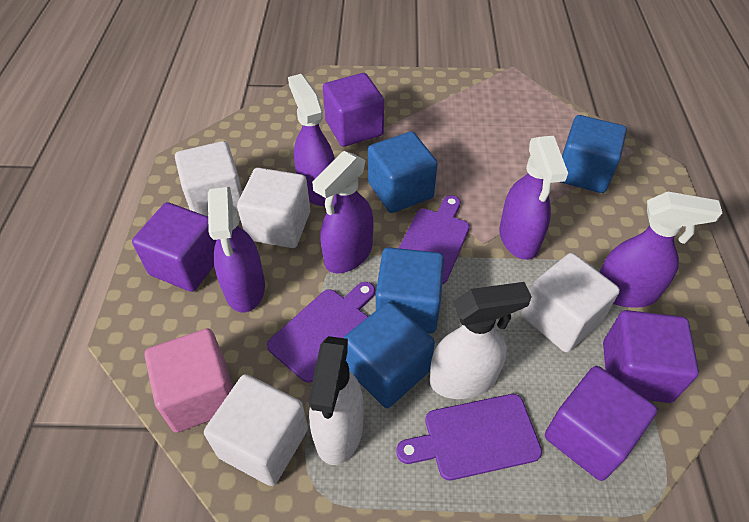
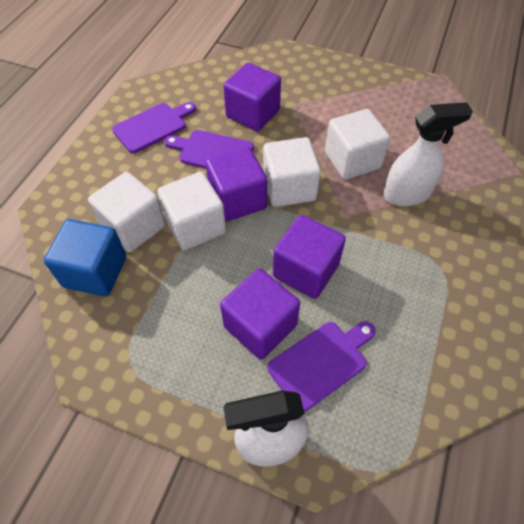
blue cube: [344,302,435,408] [368,132,438,213] [376,247,444,333] [561,115,627,193] = 4 -> [44,219,126,296] = 1
pink cube: [145,328,233,433] = 1 -> none = 0
purple spray bottle: [208,187,265,312] [288,74,335,206] [312,151,373,273] [499,136,568,260] [600,192,722,308] = 5 -> none = 0

